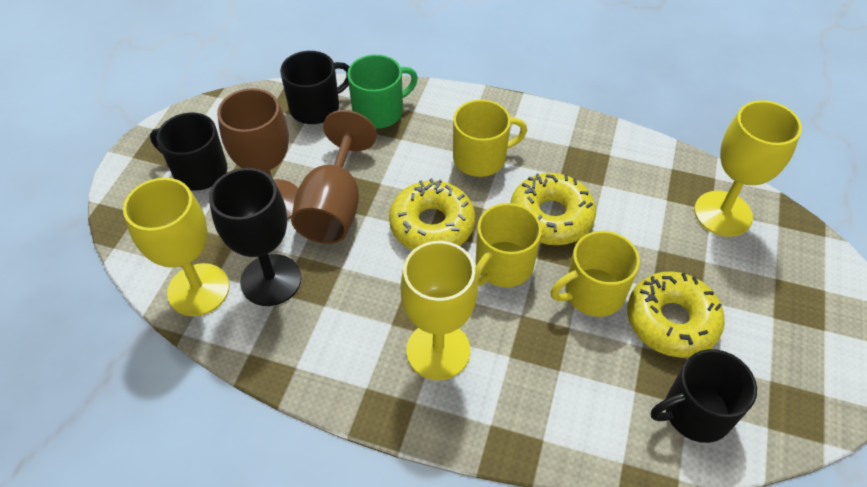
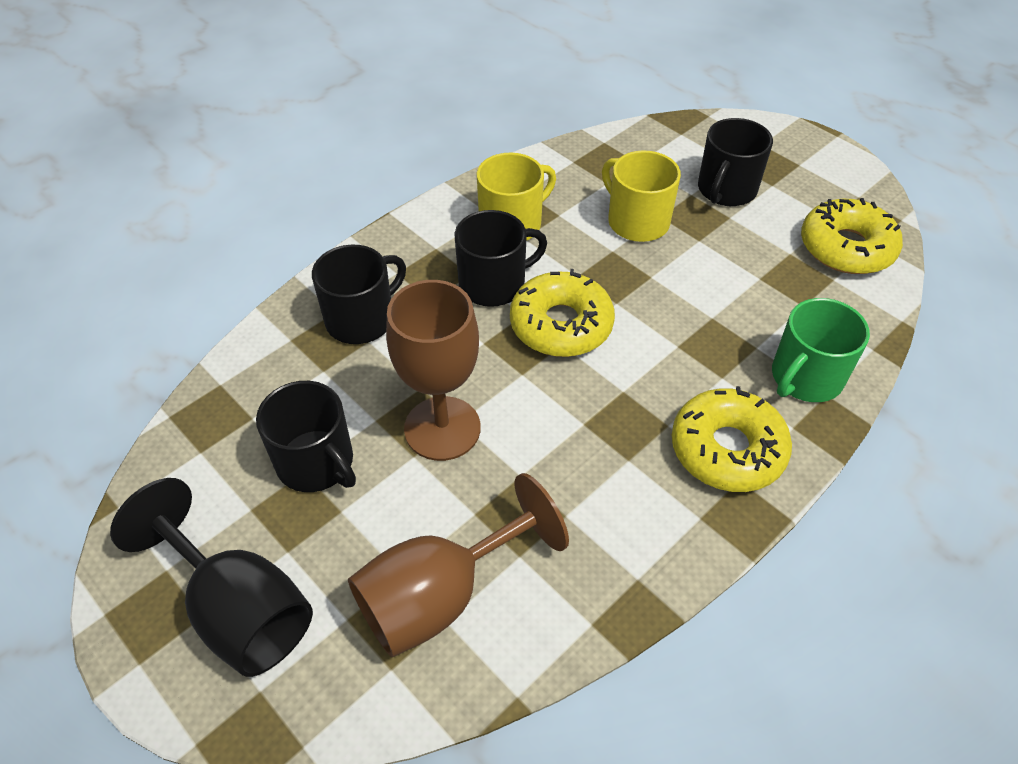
black mug: [150,113,227,191] [280,51,350,124] [651,349,757,443] = 3 -> [256,381,356,492] [312,244,406,344] [454,210,547,307] [698,118,773,206] = 4
yellow goblet: [123,178,230,316] [401,241,478,380] [694,100,802,237] = 3 -> none = 0
yellow mug: [453,100,527,177] [475,203,542,287] [550,231,640,317] = 3 -> [477,153,556,241] [602,150,681,242] = 2

